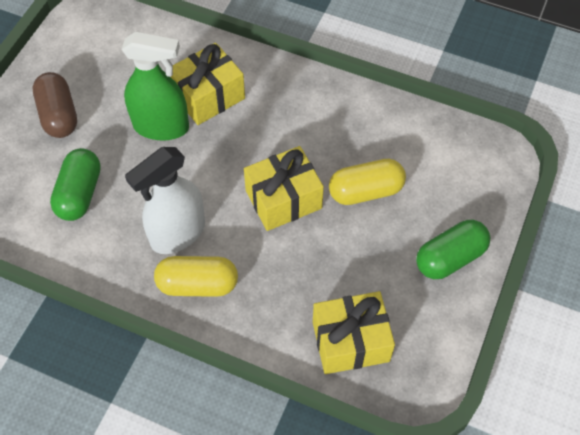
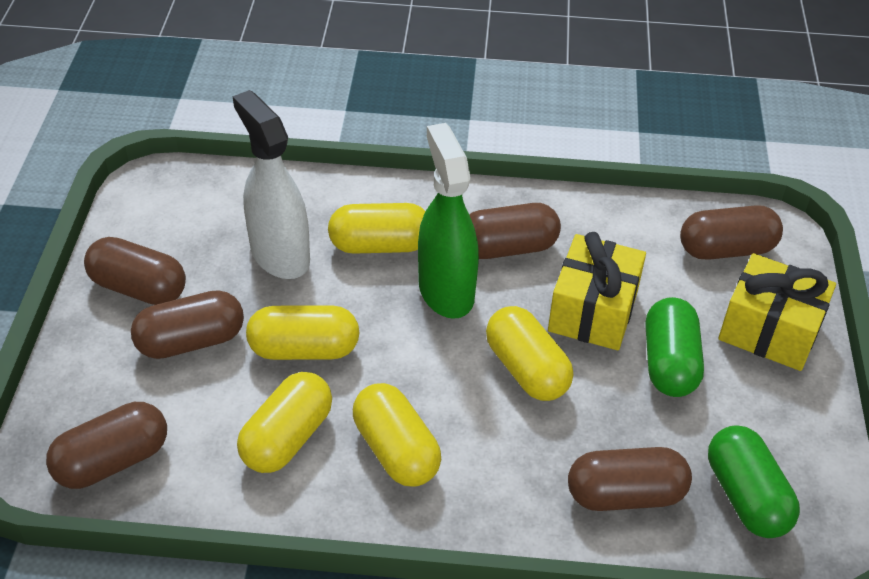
brown capsule: [33,72,77,138] = 1 -> [46,402,167,489] [84,237,186,305] [131,290,244,359] [469,203,561,259] [568,447,692,511] [680,205,783,260] = 6
yellow capsule: [154,256,238,297] [329,159,406,205] = 2 -> [237,372,332,473] [246,305,359,360] [328,203,425,254] [353,383,441,487] [486,306,573,401] = 5
yellow gift: [171,43,245,125] [244,146,324,231] [313,291,395,374] = 3 -> [548,232,646,350] [718,253,836,371] = 2

